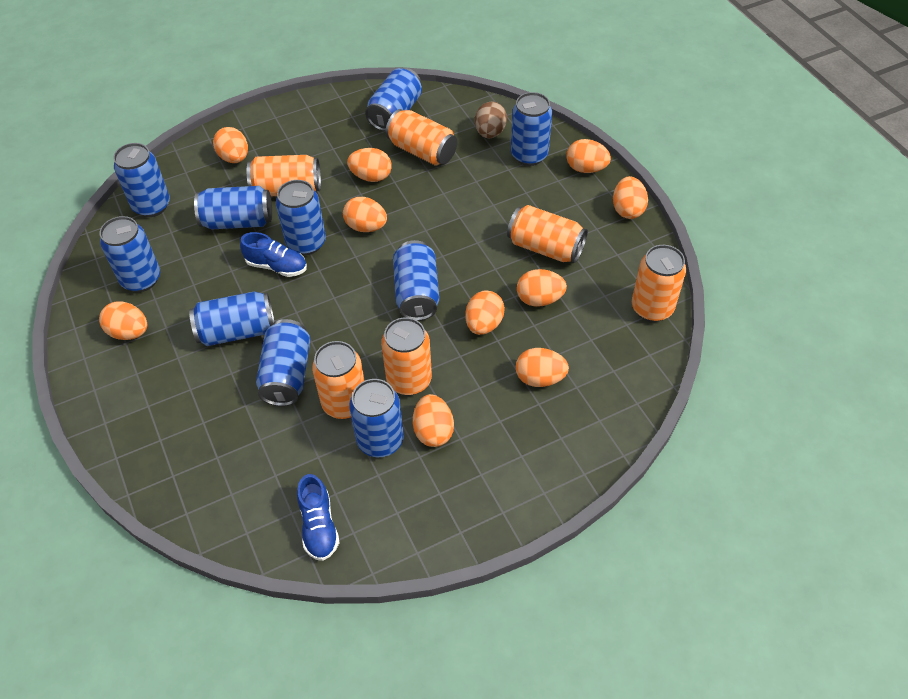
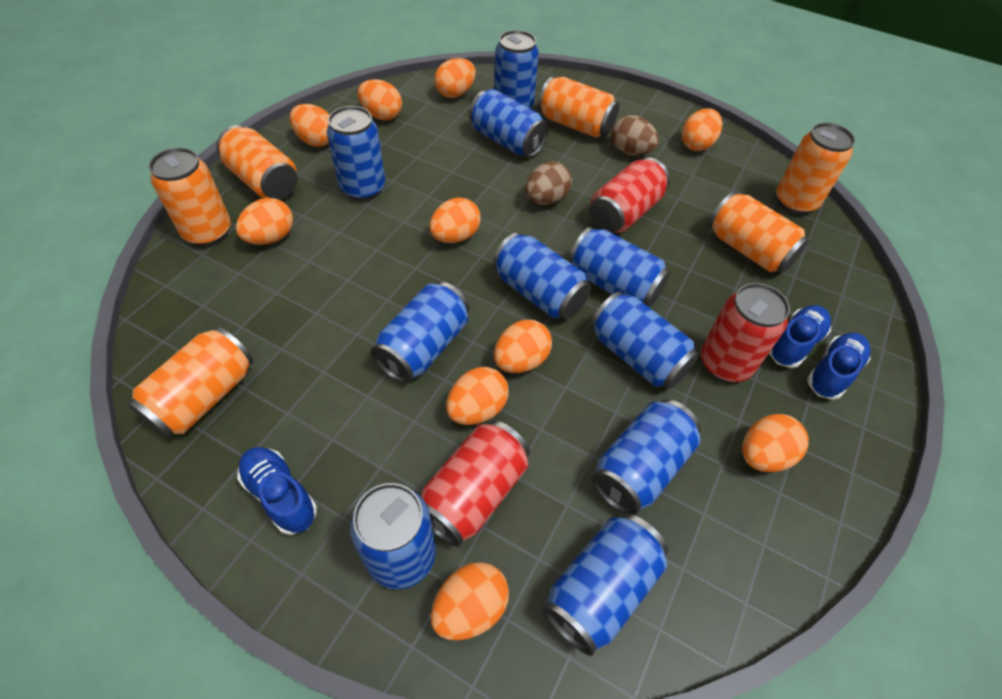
blue shoe: [240,232,307,277] [297,474,339,561] = 2 -> [237,447,317,535] [769,305,831,368] [807,333,871,400] = 3
brown egg: [475,102,507,138] = 1 -> [525,161,572,205] [611,115,659,156] = 2
red can: none = 0 -> [421,420,530,547] [590,157,670,233] [701,283,790,382] = 3

